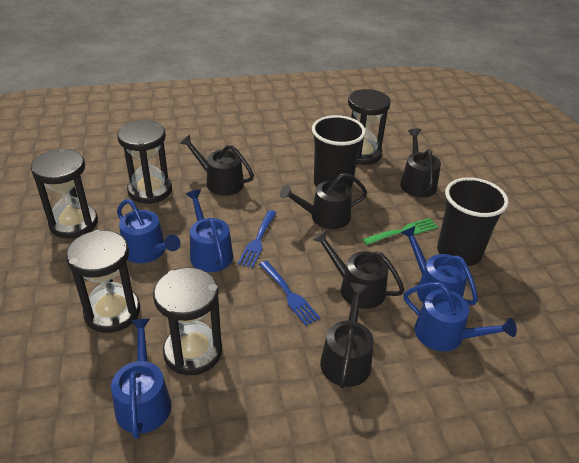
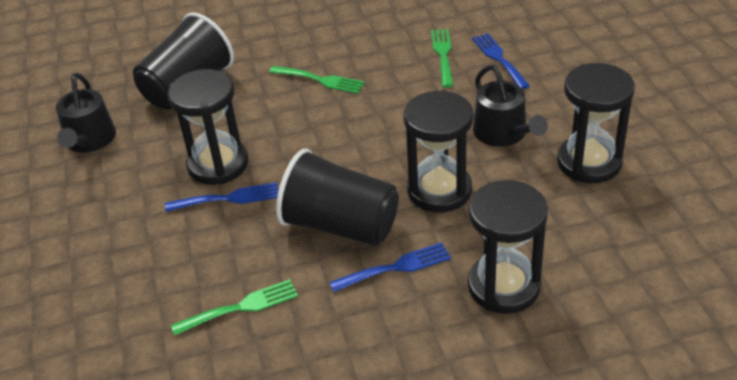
black hourglass: [31,149,98,238] [66,230,140,333] [117,120,172,204] [153,267,222,375] [348,89,391,165] = 5 -> [168,69,248,185] [404,90,473,212] [468,180,548,314] [557,63,635,183] = 4
black watering can: [180,135,254,196] [280,172,367,229] [313,230,404,309] [320,283,373,388] [400,128,441,198] = 5 -> [56,73,116,153] [473,65,548,147] = 2
blue fork: [238,210,276,268] [259,261,320,326] = 2 -> [165,182,278,212] [329,242,451,292] [472,33,530,89] = 3
blue watering can: [111,318,172,439] [117,199,181,263] [186,190,233,272] [401,226,478,305] [404,282,517,351] = 5 -> none = 0
green fork: [362,218,438,245] = 1 -> [171,279,298,336] [269,66,365,94] [431,29,453,87] = 3

